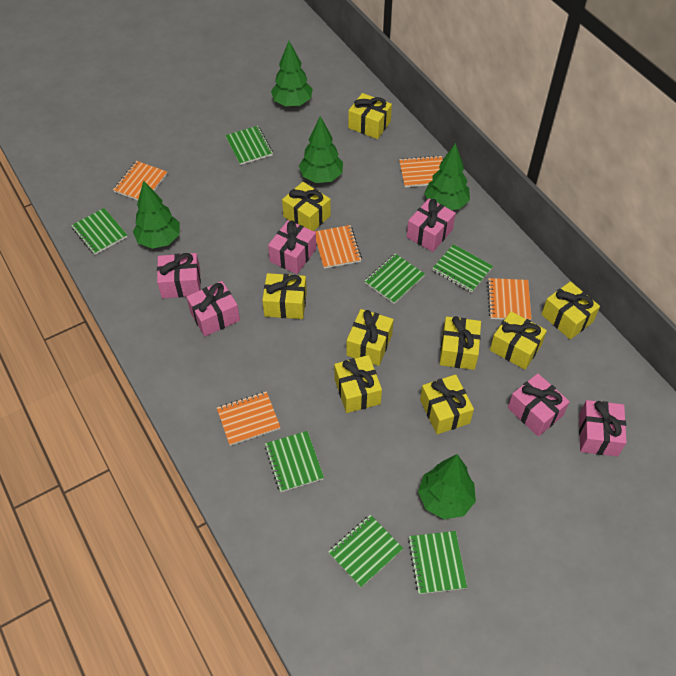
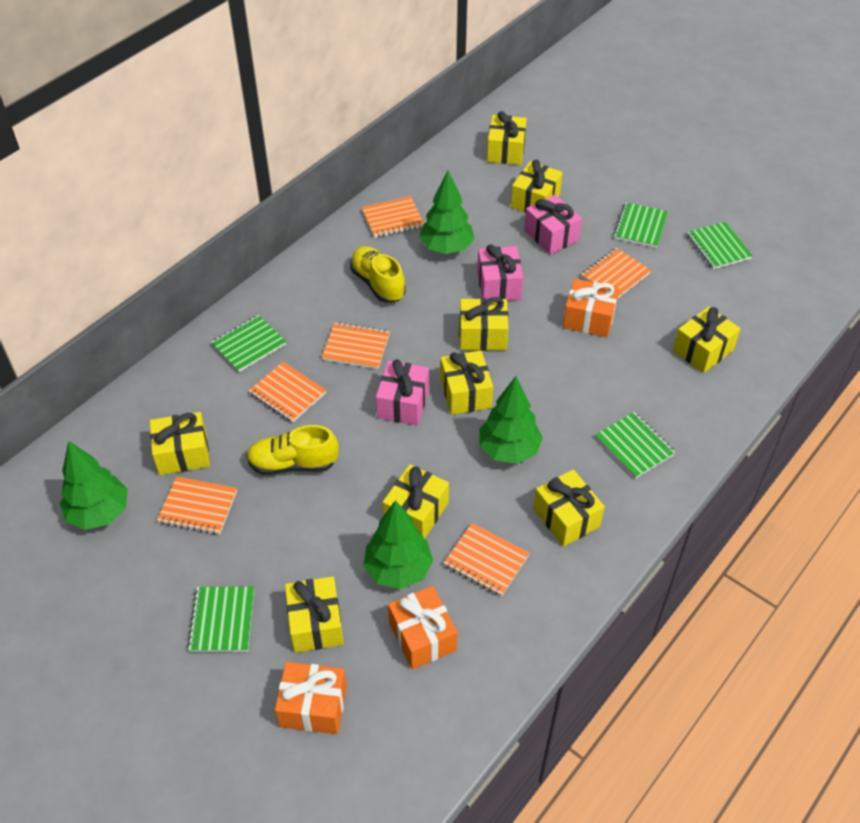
green notebook: [71,208,127,255] [225,126,273,165] [265,431,324,492] [328,515,403,588] [365,254,425,304] [408,531,467,594] [432,244,493,293] = 7 -> [187,586,254,652] [211,315,286,372] [595,412,676,479] [613,202,668,248] [687,222,753,269] = 5
green tree: [133,180,180,249] [271,41,313,107] [299,116,343,183] [418,454,476,519] [424,143,470,210] = 5 -> [60,441,128,530] [363,500,433,589] [419,170,474,254] [479,376,543,464] = 4
orange gift: none = 0 -> [275,662,347,734] [388,586,457,669] [563,279,619,337] = 3
orange notebook: [113,161,167,200] [217,391,280,446] [314,225,362,269] [399,155,443,187] [487,278,532,321] = 5 -> [157,477,237,535] [248,362,326,423] [322,322,390,369] [361,196,424,238] [444,523,530,597] [581,248,651,298] = 6
pink gift: [157,253,201,298] [187,281,240,337] [268,220,316,274] [407,198,456,252] [508,373,570,436] [579,400,627,456] = 6 -> [376,359,429,426] [477,244,523,301] [524,195,582,255] = 3
yellow shoe: none = 0 -> [246,425,339,475] [350,246,406,303] = 2

